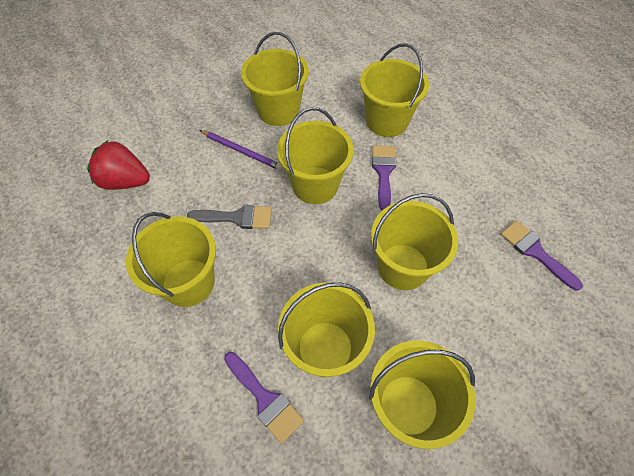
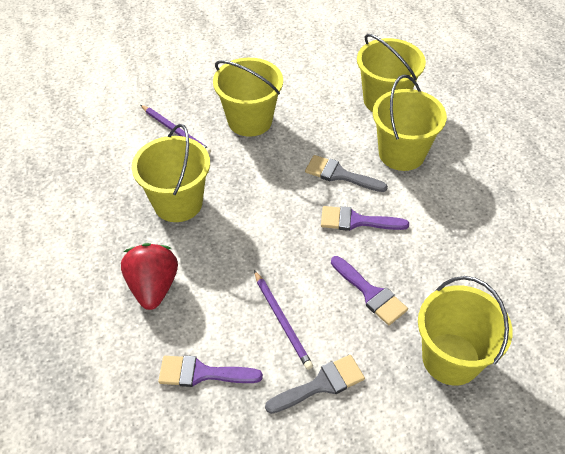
grey brush: [187,205,272,229] = 1 -> [265,355,365,414] [305,155,388,192] = 2
purple pencil: [199,130,282,170] = 1 -> [140,105,211,154] [254,270,313,370] = 2
yellow bucket: [126,212,216,307] [241,32,309,126] [277,107,354,204] [278,282,375,377] [360,43,429,137] [369,340,475,449] [371,193,458,290] = 7 -> [132,124,210,222] [213,58,283,137] [357,34,426,112] [373,75,447,171] [418,276,513,386] = 5

